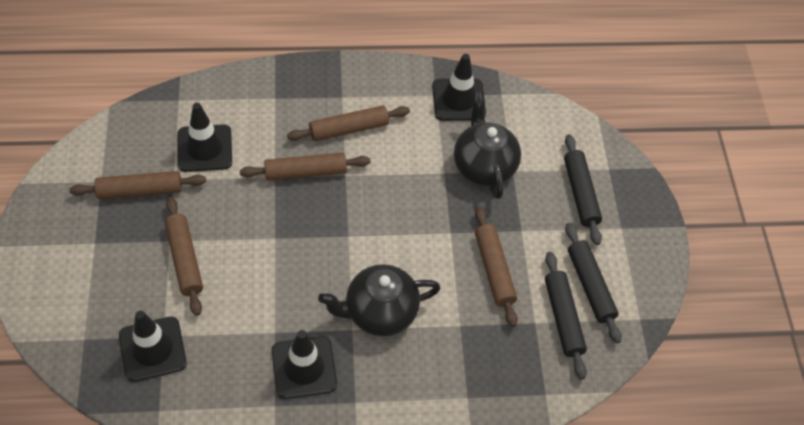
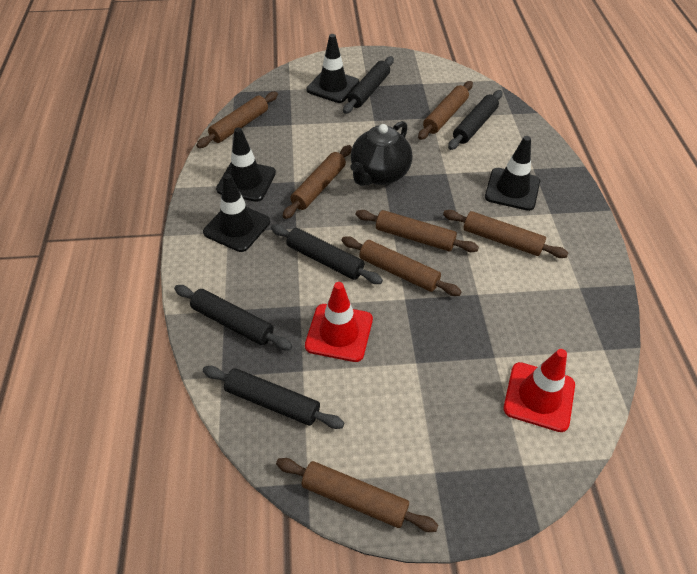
black rolling pin: [545,252,587,379] [564,134,602,245] [565,223,622,343] = 3 -> [174,285,292,350] [203,366,344,429] [271,224,383,284] [343,56,394,114] [448,90,503,150] = 5
black teapot: [318,264,440,336] [454,92,521,199] = 2 -> [350,121,412,186] = 1
brown rolling pin: [70,171,206,199] [165,197,203,316] [240,153,370,181] [287,106,410,141] [475,206,518,327] = 5 -> [196,92,278,148] [276,458,438,532] [283,145,352,219] [341,236,462,296] [355,210,479,252] [418,81,473,140] [443,210,569,258] = 7
red traffic cone: none = 0 -> [305,282,373,362] [504,349,575,432] = 2

